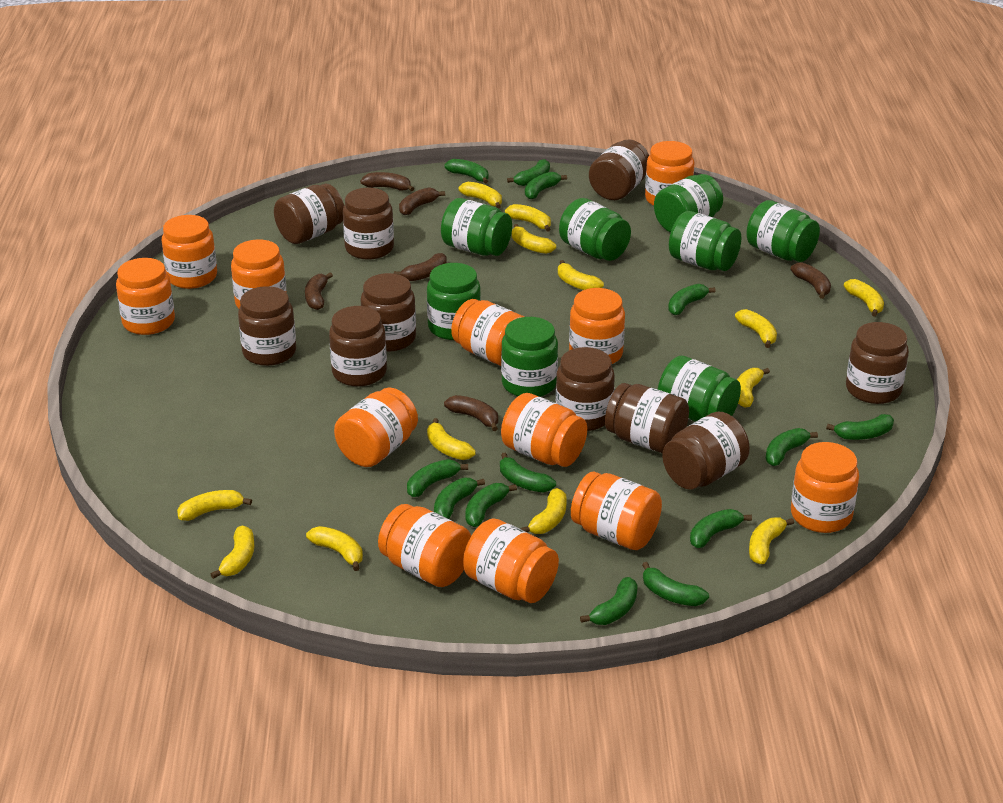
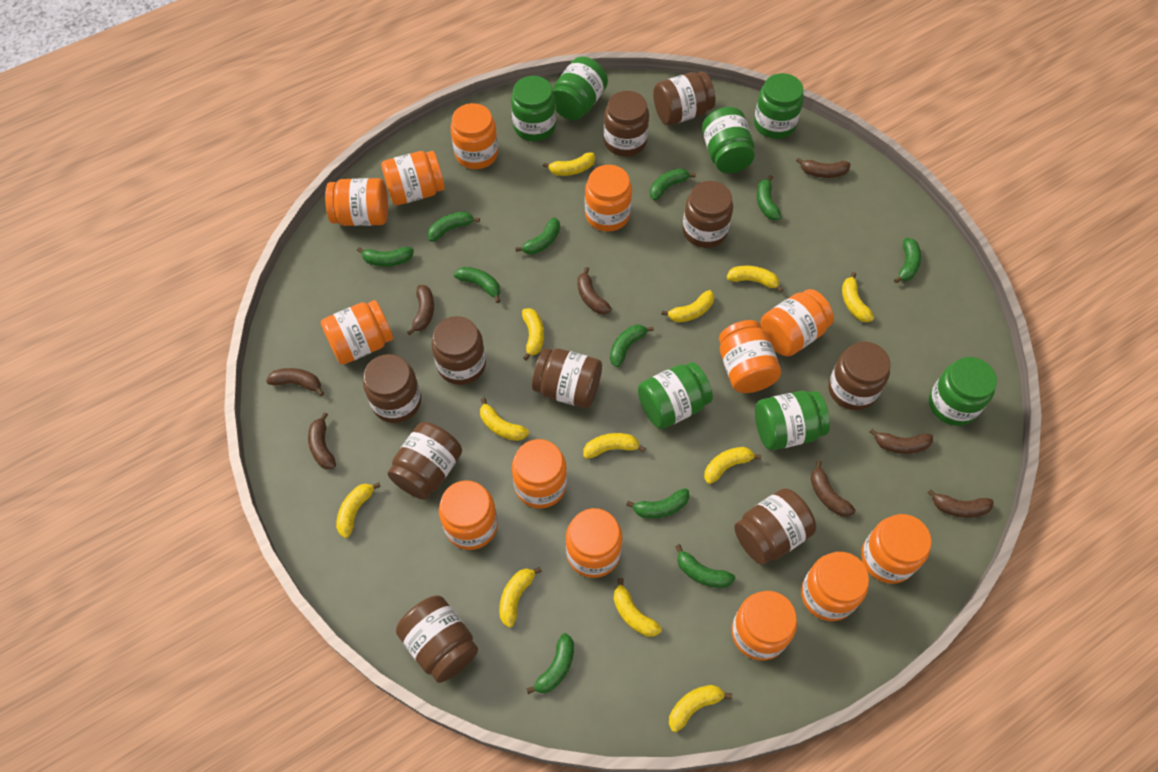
brown banana: [305,273,333,310] [360,172,414,191] [394,253,447,281] [399,187,445,215] [444,395,498,431] [790,262,831,299] = 6 -> [266,368,324,396] [308,412,336,470] [407,285,434,335] [577,267,612,314] [796,158,850,178] [811,460,856,517] [870,429,933,454] [927,489,993,518] = 8
green banana: [407,459,468,497] [434,478,485,519] [444,159,488,184] [465,483,517,527] [500,453,556,492] [507,159,550,186] [525,172,567,199] [580,577,638,625] [642,562,709,606] [668,284,716,315] [690,509,752,548] [765,428,818,466] [826,414,894,440] = 13 -> [357,247,414,267] [427,211,480,242] [454,267,500,303] [515,217,560,255] [526,633,574,694] [610,325,654,367] [626,488,690,519] [650,168,696,200] [675,544,735,588] [757,175,782,220] [894,238,921,283] = 11
green jar: [427,263,481,340] [441,198,512,256] [501,317,558,397] [559,198,631,261] [654,174,723,233] [658,356,741,422] [669,211,741,271] [746,200,820,262] = 8 -> [511,76,556,141] [553,57,608,120] [638,362,713,429] [702,107,755,173] [754,73,804,139] [755,391,830,450] [929,357,997,426] = 7
orange jar: [116,258,175,335] [162,215,217,289] [231,239,287,309] [334,388,418,467] [378,504,471,587] [451,299,524,366] [463,518,559,603] [501,393,587,467] [569,288,625,364] [571,472,662,550] [645,141,694,206] [791,442,859,533] = 12 -> [321,300,393,365] [325,178,388,226] [381,151,445,205] [439,480,498,550] [451,103,498,169] [512,439,567,509] [566,508,623,578] [585,165,632,232] [719,320,781,393] [732,591,797,661] [761,289,834,356] [801,552,869,621] [861,514,931,584] = 13
yellow banana: [177,490,252,521] [211,525,254,579] [306,526,363,571] [427,418,476,460] [459,182,502,209] [505,204,551,232] [512,224,556,254] [520,488,567,534] [558,260,604,290] [735,309,777,348] [737,368,770,408] [749,517,794,564] [844,279,884,317] = 13 -> [336,482,381,538] [480,398,529,441] [499,567,542,627] [522,308,544,360] [543,152,595,176] [583,433,646,459] [614,578,662,637] [661,290,714,322] [669,685,732,732] [704,447,762,484] [727,266,784,292] [842,272,874,322] = 12

